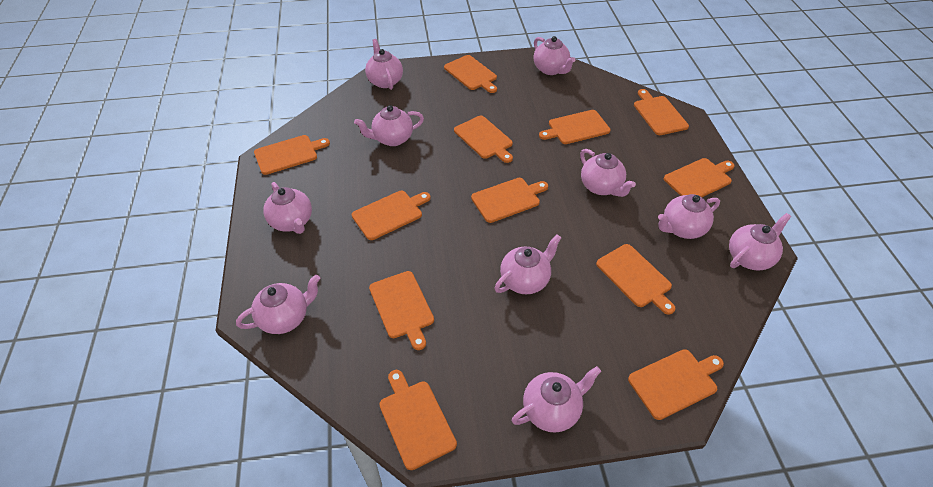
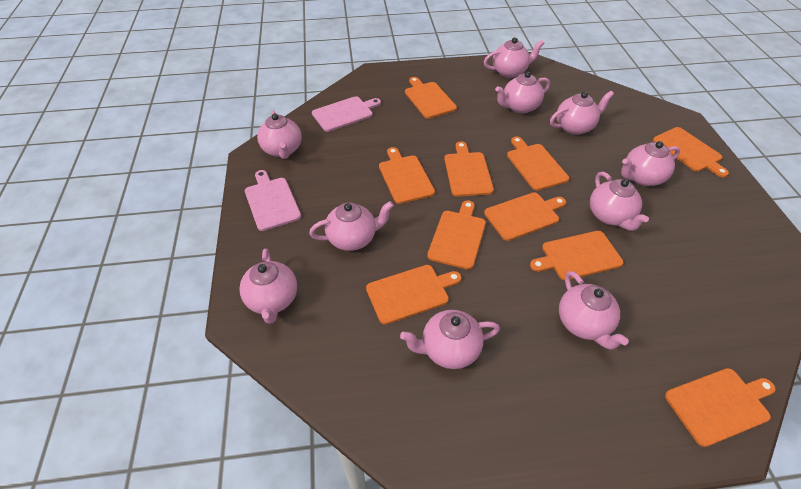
orange cutting board: [254,135,330,175] [352,191,431,240] [369,271,434,350] [379,370,457,470] [444,55,497,93] [454,116,513,163] [471,178,548,223] [539,110,611,144] [596,244,675,315] [628,349,724,420] [634,89,689,135] [664,158,735,197] = 12 -> [366,265,462,325] [379,147,435,204] [405,77,457,119] [427,200,486,270] [444,141,494,197] [484,192,566,241] [507,136,569,191] [530,231,624,280] [653,127,729,177] [665,368,776,447] = 10
pink cutting board: none = 0 -> [245,170,301,231] [312,96,381,132] = 2

